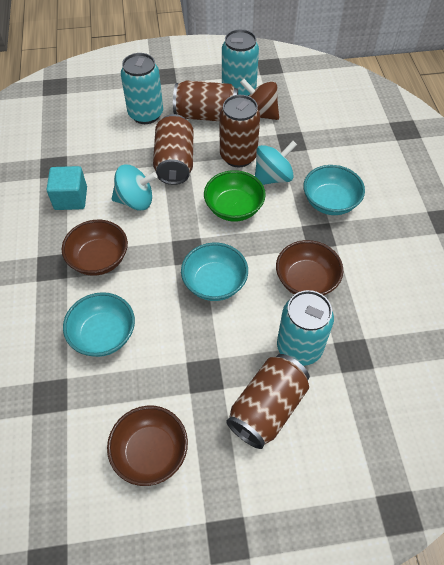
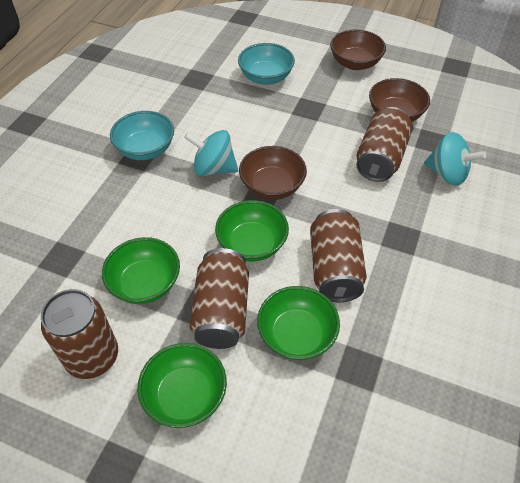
brown spinning top: [240,79,279,120] = 1 -> none = 0
green bowl: [204,170,266,221] = 1 -> [102,237,180,304] [137,343,227,428] [215,200,289,262] [257,286,340,360] = 4
turquoise bowl: [63,292,135,357] [181,243,248,301] [303,165,365,215] = 3 -> [110,111,174,160] [238,43,295,85] = 2
turquoise can: [121,53,163,124] [222,29,259,96] [277,290,334,366] = 3 -> none = 0
turquoise cube: [46,166,87,210] = 1 -> none = 0

